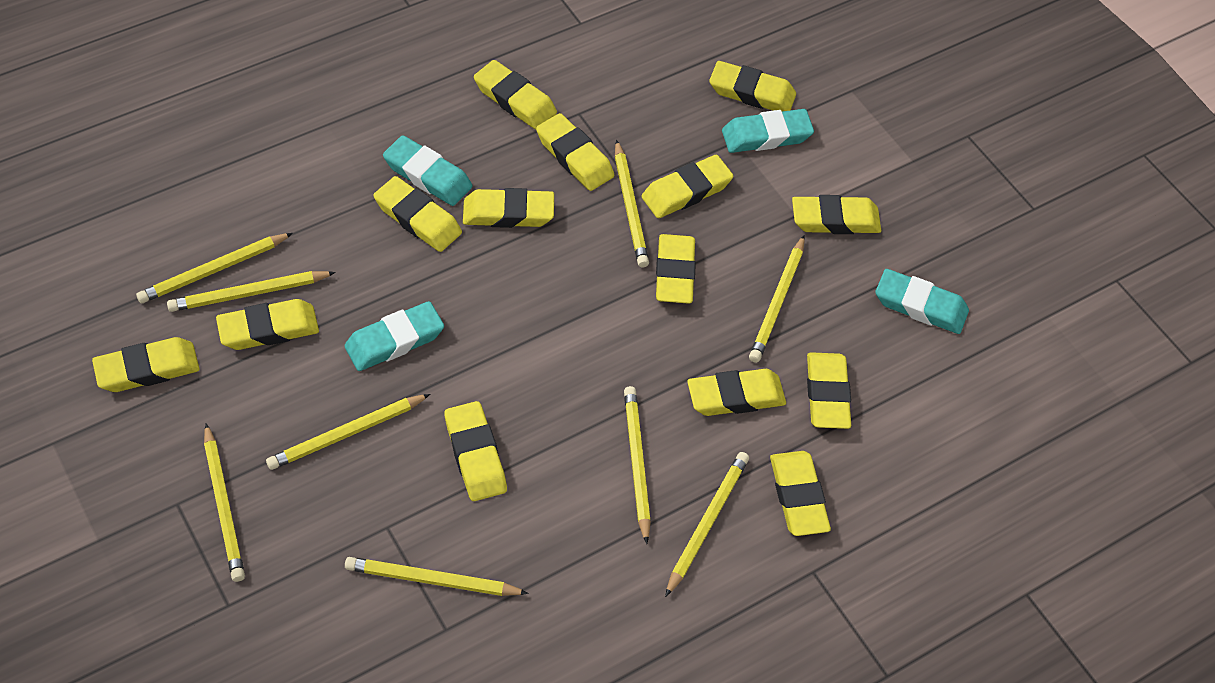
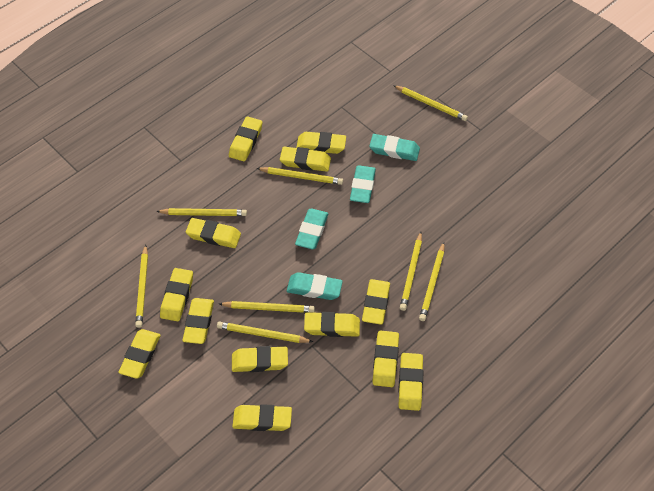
yellow eraser: [92,337,200,392] [216,299,319,350] [373,176,462,252] [444,401,507,501] [463,188,554,228] [474,60,557,130] [536,113,614,191] [642,155,733,218] [656,234,696,304] [687,369,786,416] [709,61,796,111] [770,451,831,536] [792,195,881,234] [807,352,851,429] = 14 -> [118,329,161,379] [160,268,193,321] [183,298,214,344] [186,218,241,248] [229,117,263,161] [232,346,288,372] [232,404,292,431] [280,147,331,172] [296,132,346,154] [304,312,360,337] [362,279,390,325] [372,330,399,387] [398,353,423,411] = 13
yellow pencil: [136,233,293,303] [167,271,336,312] [204,423,245,582] [266,394,430,470] [345,557,529,596] [615,140,649,267] [624,386,651,544] [665,452,749,597] [749,235,805,363] = 9 -> [135,245,148,328] [156,208,247,216] [217,321,313,343] [219,301,315,313] [256,167,343,185] [393,85,468,121] [400,232,422,311] [419,242,445,321] = 8

